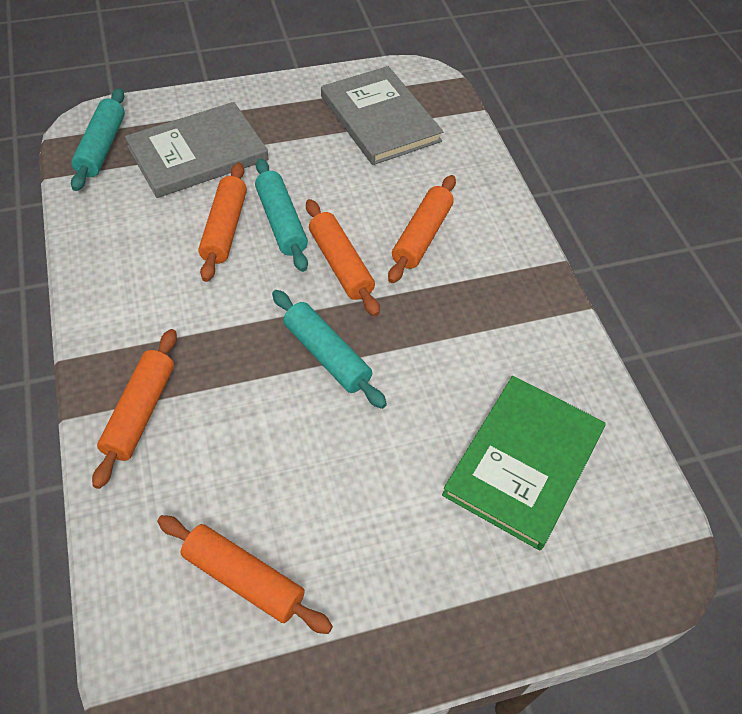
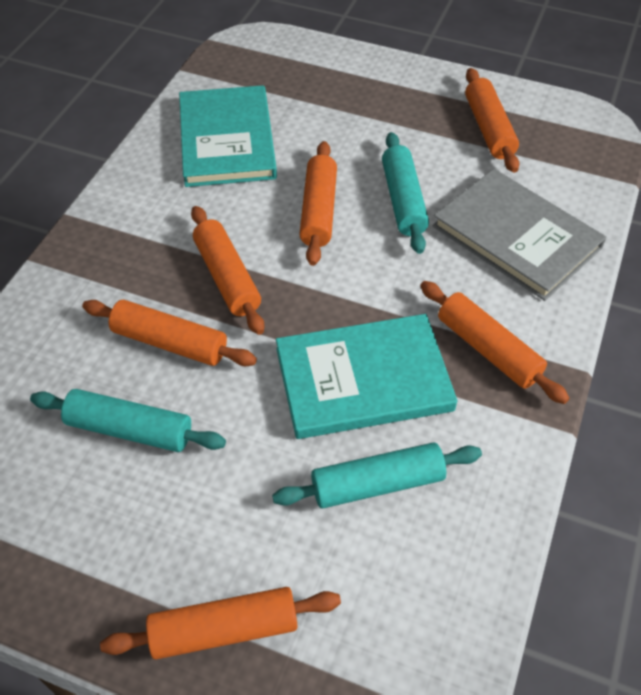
green book: [442,376,606,550] = 1 -> none = 0
grey book: [125,102,268,198] [321,66,443,165] = 2 -> [433,169,607,301] = 1
orange rolling pin: [92,329,177,489] [157,515,333,634] [198,163,247,282] [306,199,380,317] [388,175,456,283] = 5 -> [82,300,257,366] [100,587,341,659] [191,206,264,335] [299,141,337,266] [420,281,569,404] [465,68,520,173] = 6
turquoise book: none = 0 -> [179,85,277,187] [276,314,457,439] = 2

